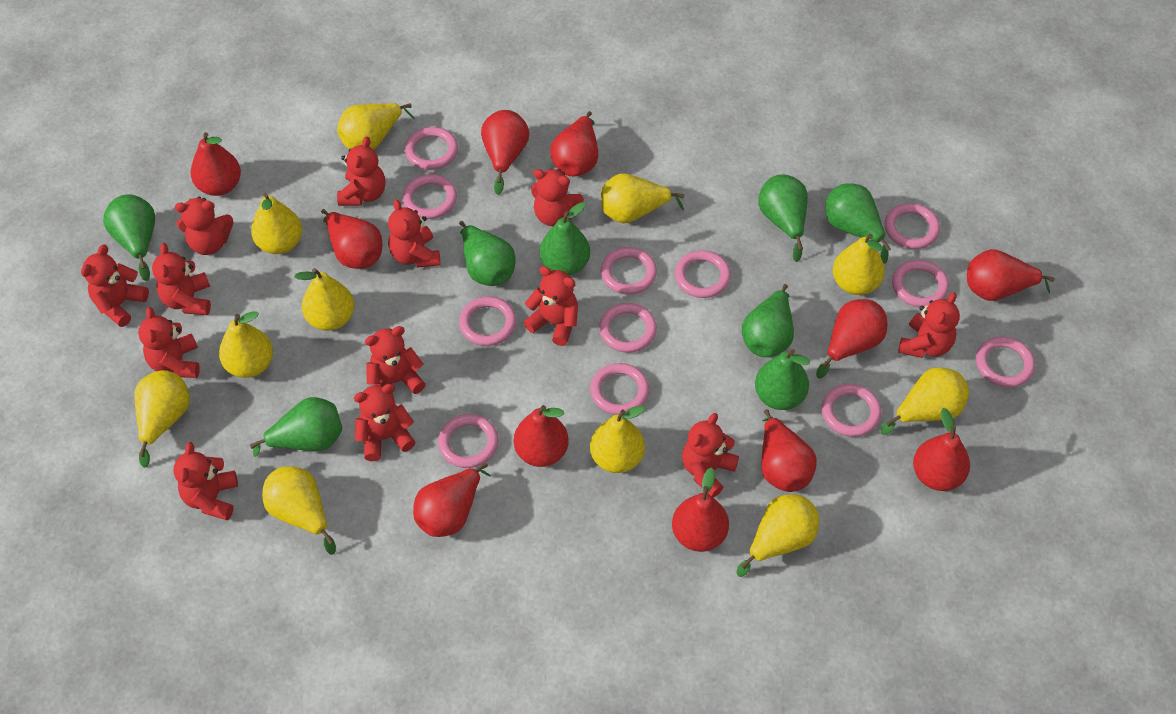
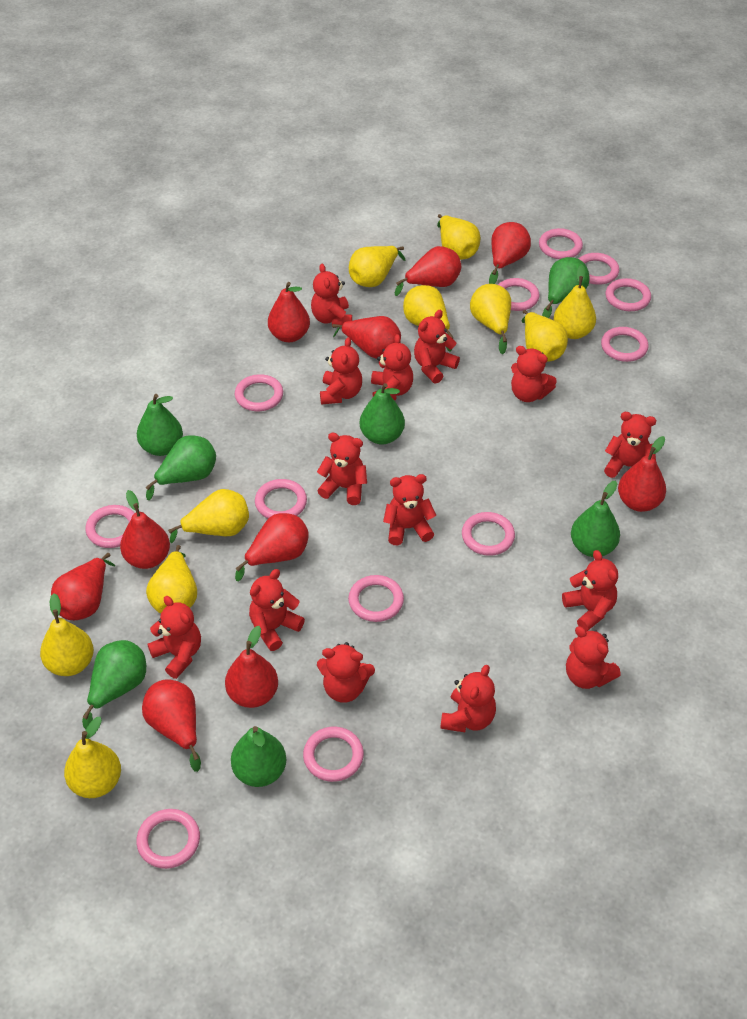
green pear: [103,194,155,281] [250,397,342,457] [459,221,515,286] [540,202,590,275] [742,284,794,357] [755,349,810,410] [758,174,808,262] [826,183,891,264] = 8 -> [82,640,146,729] [137,394,183,456] [145,435,216,500] [231,726,286,787] [360,383,405,445] [542,257,590,318] [571,481,620,557] = 7
red pear: [191,132,241,196] [321,209,382,269] [413,463,491,537] [481,110,529,195] [514,405,569,467] [550,111,598,176] [672,467,729,552] [762,409,817,492] [816,299,888,379] [913,408,970,491] [967,249,1055,301] = 11 -> [51,553,115,620] [120,490,170,569] [142,680,201,772] [225,626,278,708] [235,513,309,581] [268,282,310,342] [332,316,401,359] [395,246,461,296] [489,222,531,284] [618,436,666,512] = 10
red teddy bear: [81,244,149,327] [138,307,200,378] [152,243,211,315] [174,442,238,521] [175,197,233,255] [337,137,385,206] [354,384,415,461] [365,326,426,394] [388,199,440,268] [523,266,578,346] [531,169,584,226] [682,413,739,498] [898,292,960,358] = 13 -> [147,596,201,679] [249,569,305,651] [311,264,352,325] [317,433,367,505] [317,642,375,703] [320,337,362,405] [371,334,413,400] [383,474,437,546] [414,310,460,384] [440,665,496,732] [511,346,557,402] [562,550,618,631] [566,626,621,689] [604,412,656,478] = 14
yellow pear: [134,370,190,468] [219,311,273,378] [251,192,302,254] [262,466,336,555] [294,268,354,331] [337,103,415,150] [590,406,645,473] [601,173,684,223] [737,494,819,577] [833,234,885,295] [881,367,969,435] = 11 -> [40,593,94,676] [64,717,121,798] [146,545,197,614] [168,489,249,543] [349,246,405,287] [403,285,454,352] [437,214,480,260] [470,284,511,354] [522,310,568,362] [554,265,596,339] = 10

